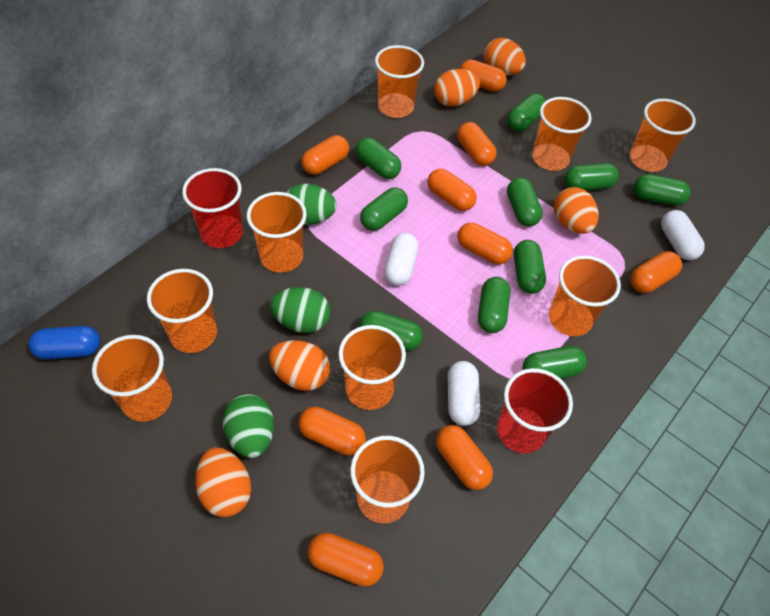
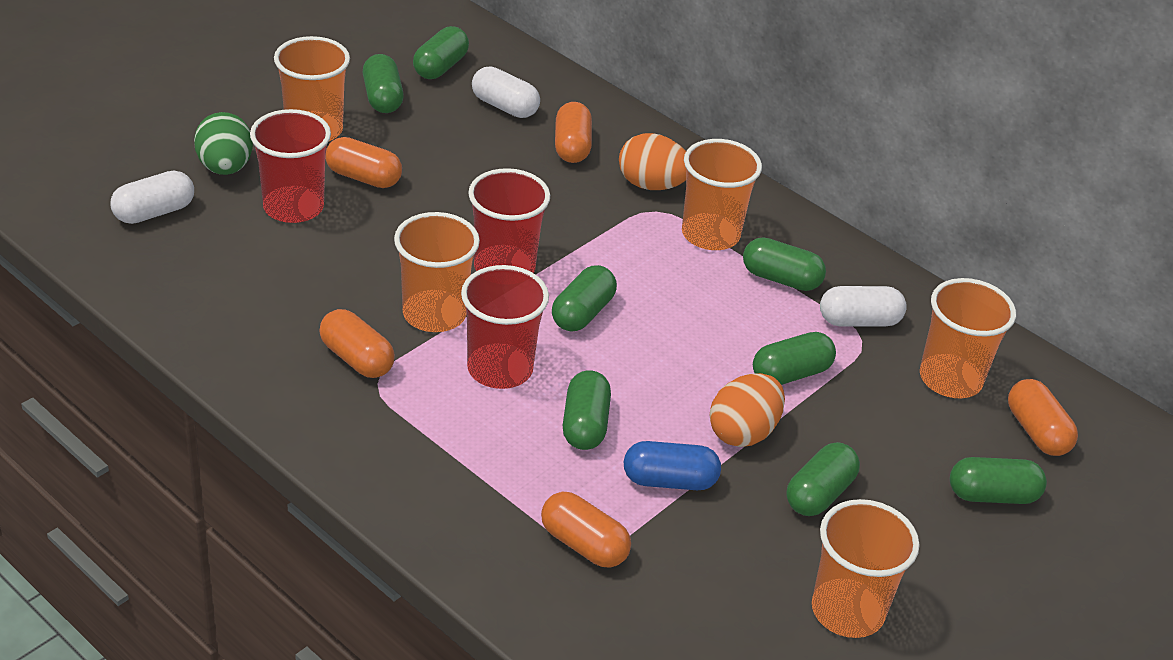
green capsule: [356,138,401,179] [359,311,423,351] [360,187,408,231] [478,277,510,333] [507,93,546,132] [507,178,543,227] [514,240,546,294] [523,346,587,379] [565,163,618,191] [634,174,691,206] = 10 -> [363,54,404,113] [413,26,469,79] [552,265,617,331] [563,370,611,450] [743,237,826,291] [753,332,836,385] [786,442,860,516] [950,457,1047,504] = 8
green egg: [222,394,274,458] [270,287,330,333] [286,184,337,225] = 3 -> [194,112,253,175] = 1
orange capsule: [299,407,366,455] [301,135,349,175] [308,533,384,587] [427,169,477,211] [436,425,493,490] [457,122,496,166] [457,223,513,264] [460,60,507,92] [630,251,682,293] = 9 -> [319,309,395,378] [325,137,402,188] [541,492,631,568] [555,102,592,163] [1008,379,1078,456] = 5
orange cup: [92,335,172,422] [147,269,217,353] [247,192,307,272] [338,325,406,410] [350,436,425,524] [375,45,424,118] [532,97,592,171] [549,255,621,337] [630,99,696,172] = 9 -> [274,36,350,141] [394,212,480,332] [682,139,762,250] [812,499,920,638] [920,278,1016,398] = 5
orange egg: [195,448,251,517] [269,340,330,391] [434,69,480,107] [484,38,526,75] [554,187,598,234] = 5 -> [619,133,686,190] [710,373,785,447] = 2
red cup: [182,168,243,248] [497,368,573,454] = 2 -> [250,109,331,223] [461,265,549,389] [468,168,550,273] = 3

